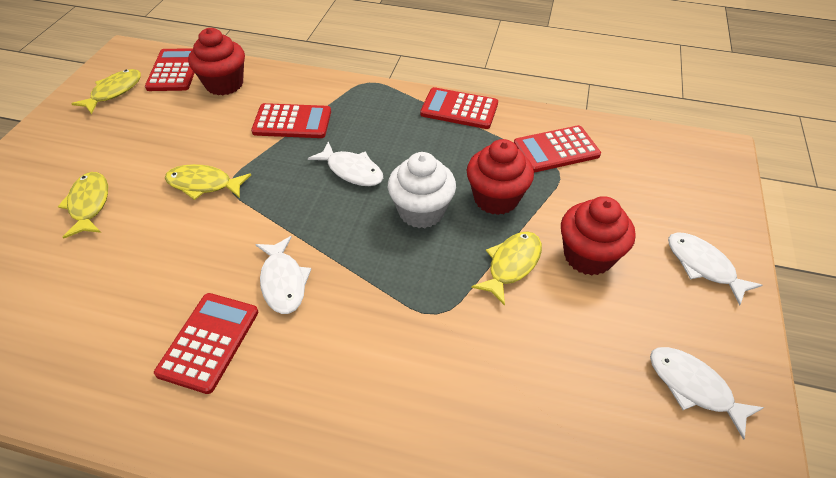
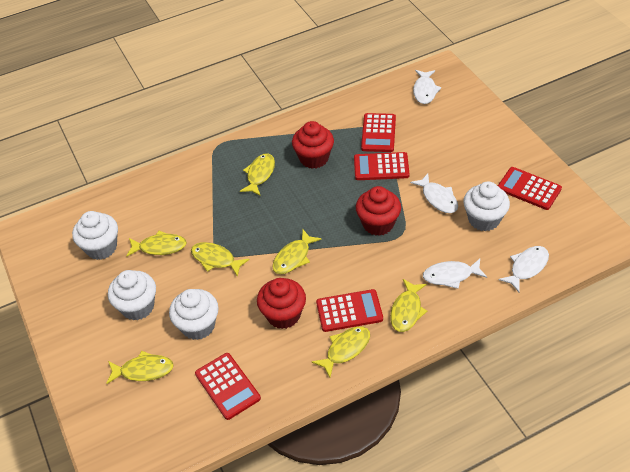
white cupcake: [388,152,456,228] = 1 -> [72,211,118,260] [108,270,156,320] [169,289,219,340] [463,181,510,231] = 4
yellow fish: [58,172,108,239] [71,69,141,114] [165,164,251,200] [471,231,542,306] = 4 -> [106,351,174,384] [126,231,187,257] [191,242,250,277] [240,153,275,196] [272,230,322,274] [312,326,370,377] [390,279,427,332] = 7

